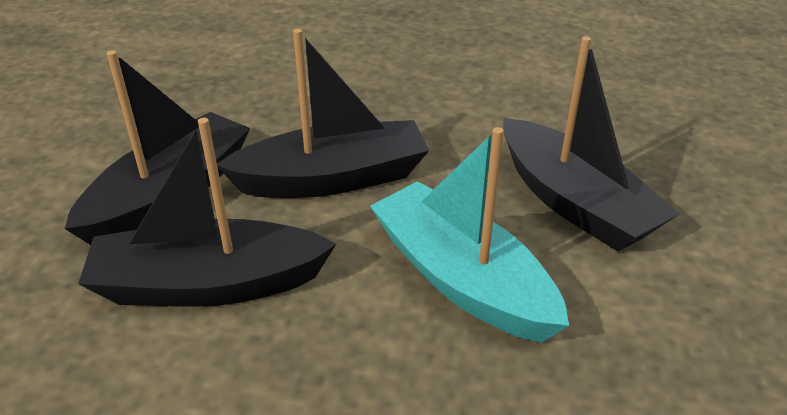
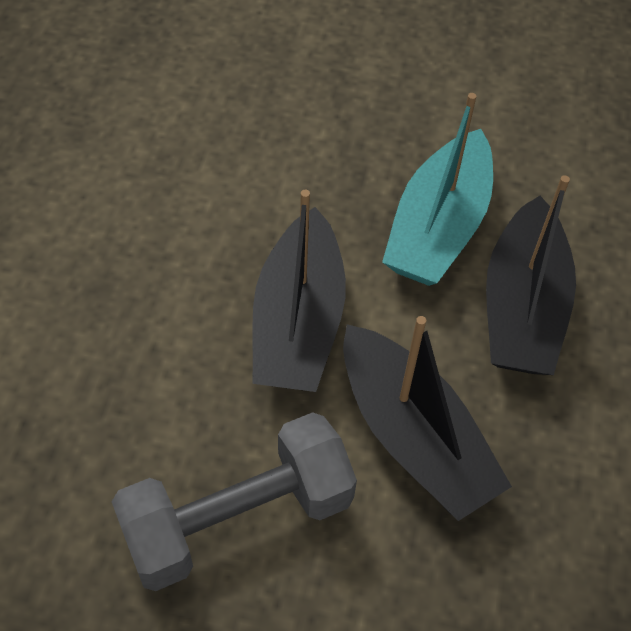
black boat: [64,50,250,245] [78,118,336,307] [217,29,429,198] [503,36,679,252] = 4 -> [252,190,346,392] [343,316,512,521] [486,175,576,375] = 3
grey dumbbell: none = 0 -> [112,412,357,591] = 1

